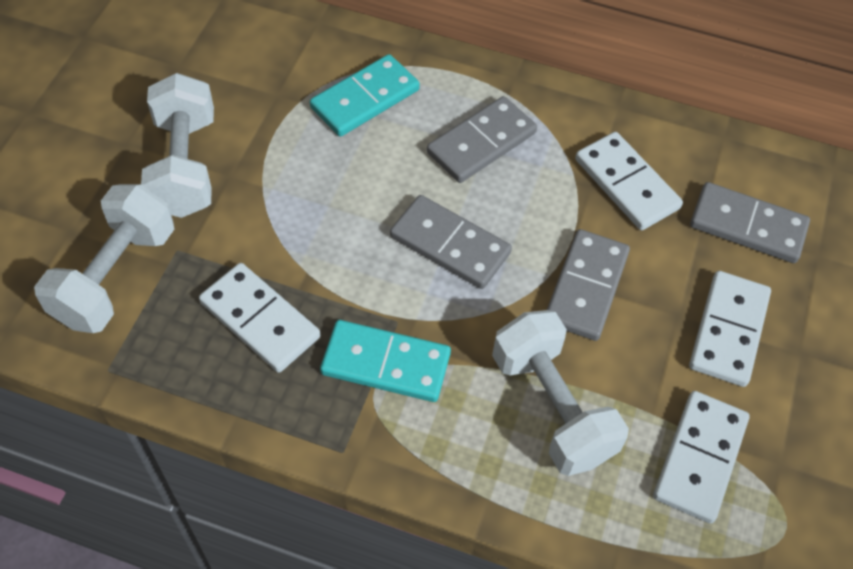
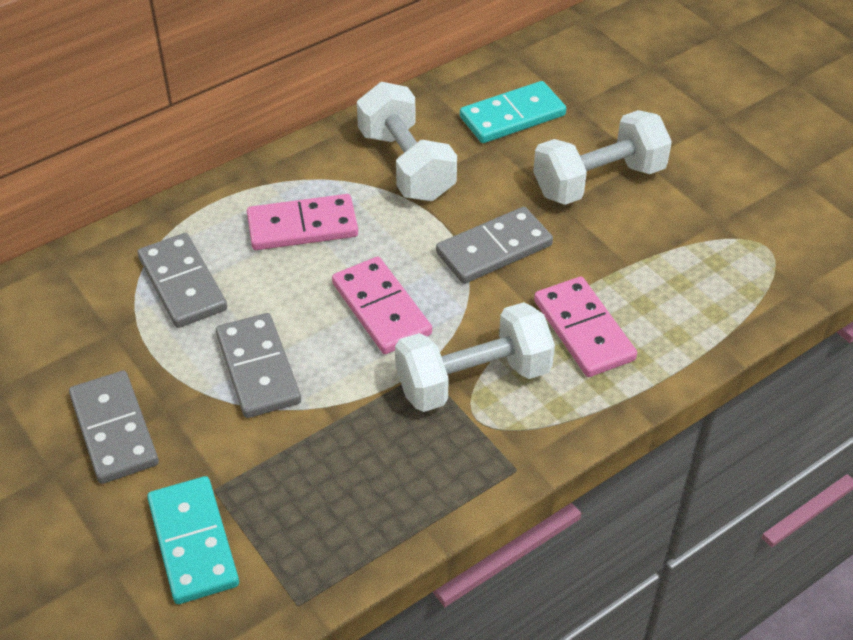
pink domino: none = 0 -> [247,194,358,250] [332,257,432,354] [534,277,637,377] = 3
white domino: [199,263,320,373] [575,132,683,230] [653,391,749,524] [689,271,771,387] = 4 -> none = 0

